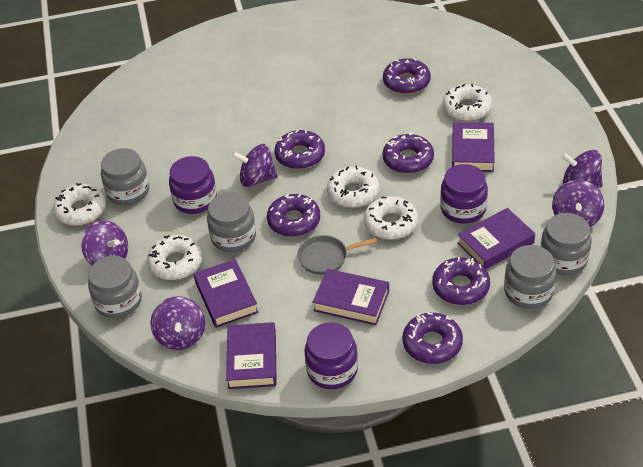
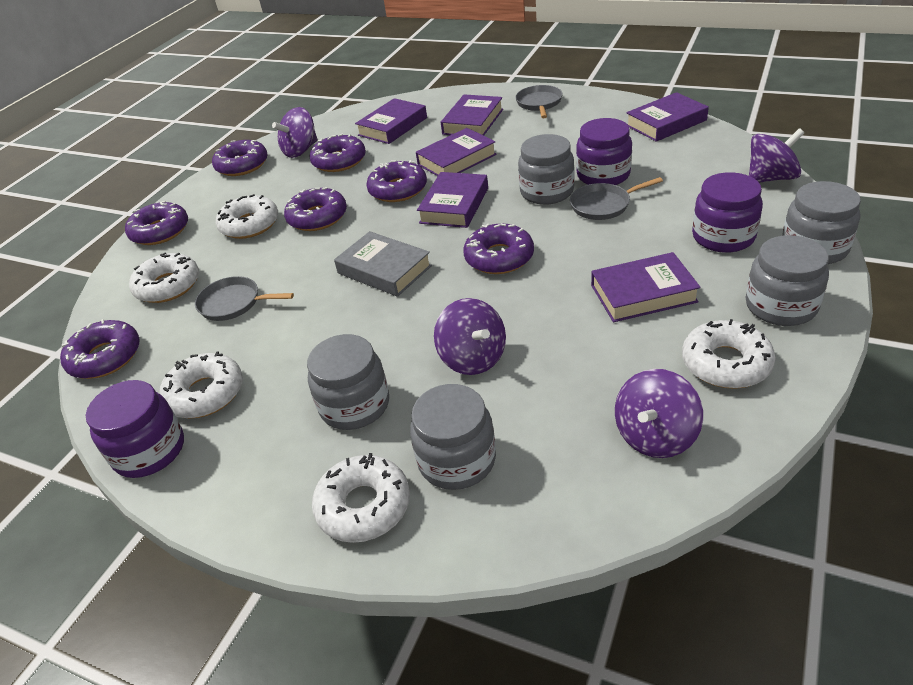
grey book: none = 0 -> [334,231,432,297] = 1
grey pan: [297,235,377,275] = 1 -> [195,276,294,321] [515,85,563,118] [570,177,663,220] = 3
purple book: [194,259,259,328] [226,322,277,389] [313,269,389,325] [452,122,495,172] [457,208,535,269] = 5 -> [355,98,427,144] [416,128,497,176] [417,172,488,228] [441,94,503,136] [591,252,701,322] [626,92,709,142] = 6
purple donut: [267,194,320,237] [274,130,325,169] [383,58,431,94] [383,132,434,174] [403,312,463,364] [432,257,490,305] = 6 -> [60,319,140,379] [125,201,188,245] [212,140,268,176] [284,187,347,231] [309,134,366,172] [366,160,427,202] [463,223,534,274] = 7
purple spinning top: [81,220,128,265] [150,296,205,350] [232,144,278,187] [552,180,604,227] [561,150,603,188] = 5 -> [272,107,318,158] [434,298,506,375] [615,369,703,458] [749,128,804,183] = 4

